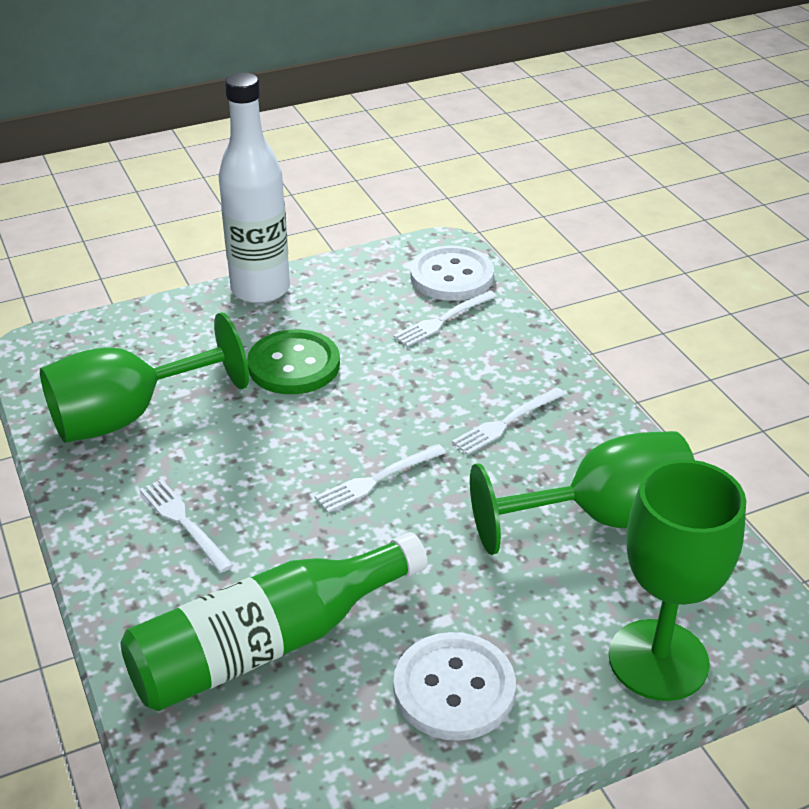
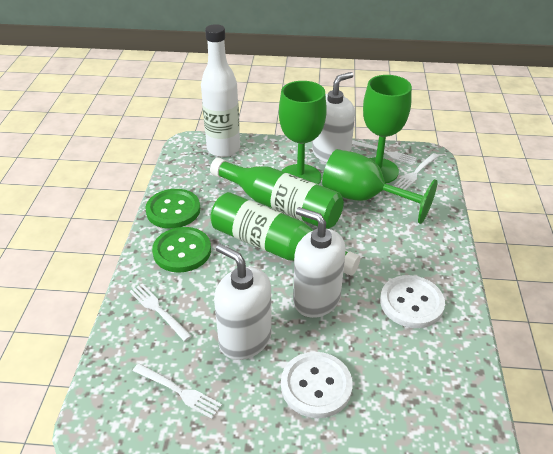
green bottle: [120,532,428,711] = 1 -> [210,158,344,229] [211,192,360,276] = 2
green button: [247,329,340,394] = 1 -> [145,189,200,229] [152,227,211,273] = 2
white soap dispenser: none = 0 -> [214,244,272,360] [293,207,346,318] [312,72,355,163] = 3

